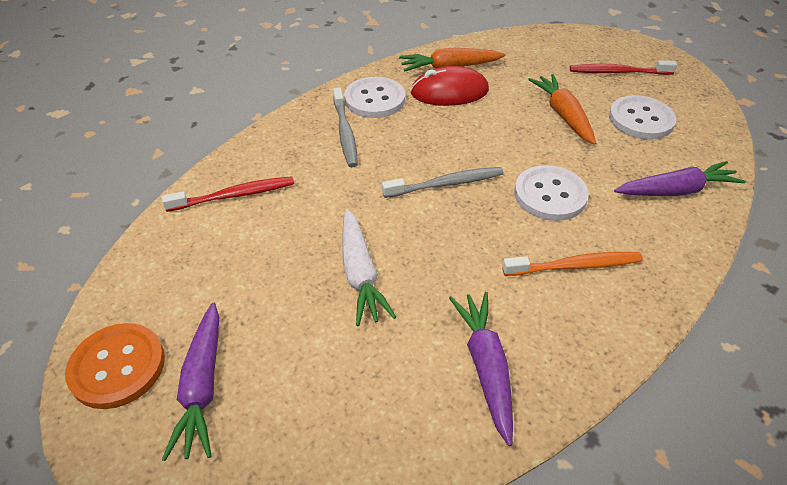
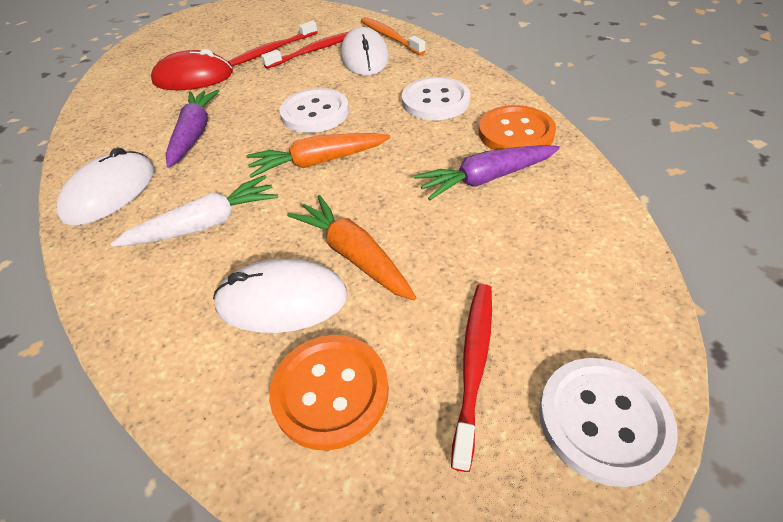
grey toothbrush: [333,88,358,167] [382,167,504,198] = 2 -> none = 0
orange button: [65,323,165,409] = 1 -> [269,335,389,451] [479,105,556,150] = 2
purple carrot: [162,302,219,461] [449,292,513,446] [614,161,746,196] = 3 -> [165,90,219,168] [414,145,560,200] = 2
red toothbrush: [162,176,294,212] [570,60,677,75] = 2 -> [228,21,318,67] [261,32,348,69] [451,284,492,472] = 3
white mouse: none = 0 -> [56,148,154,225] [213,259,348,333] [341,27,389,75] = 3

